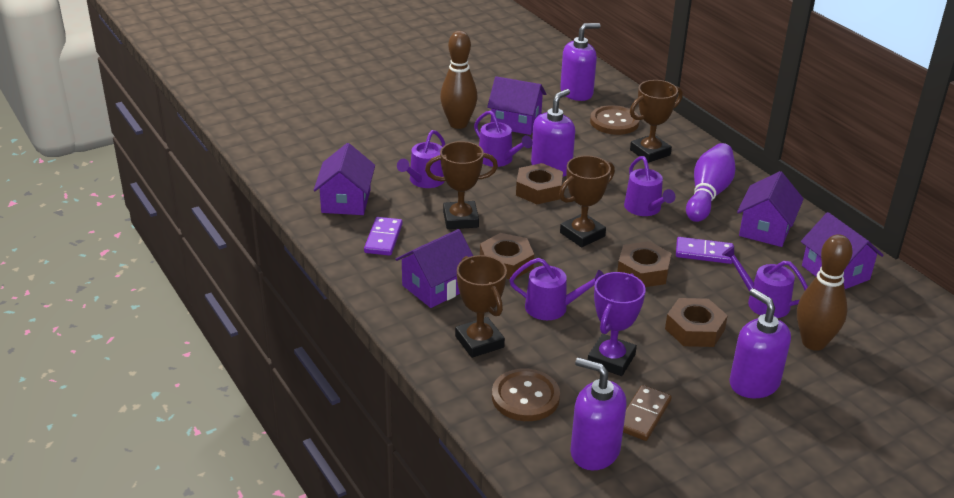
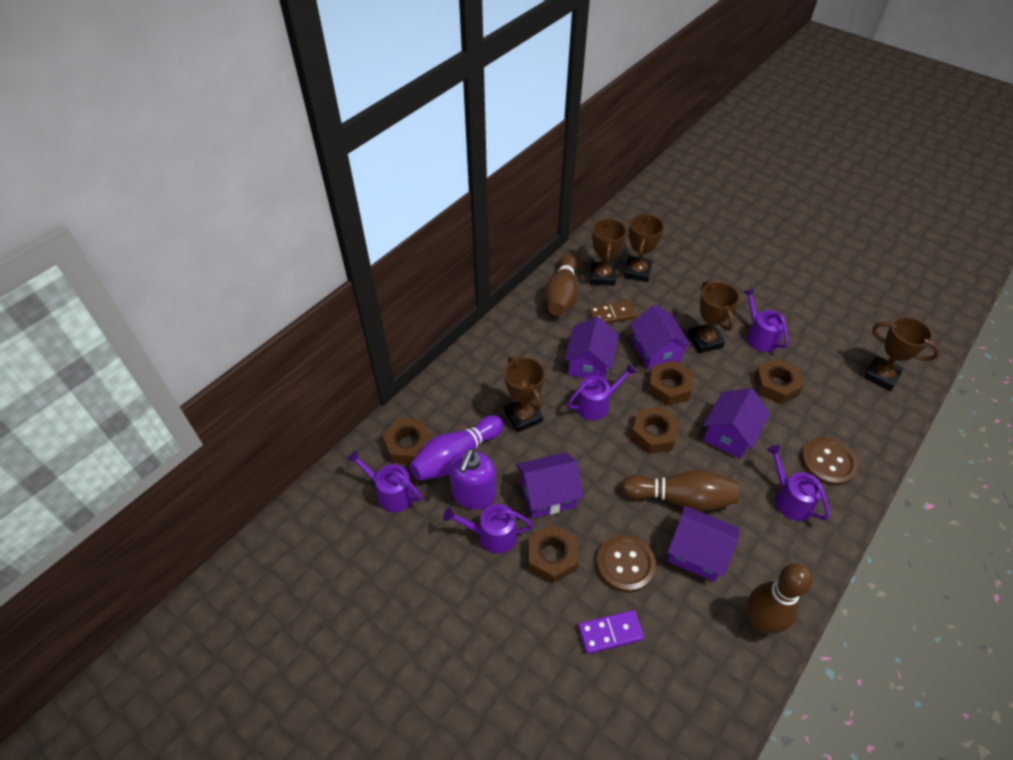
brown bowling pin: [440,31,478,129] [797,234,853,351] = 2 -> [545,253,578,316] [621,470,739,512] [747,563,813,634] = 3
brown nut: [480,233,534,279] [516,163,563,204] [617,241,672,287] [665,298,728,347] = 4 -> [383,418,432,464] [528,524,578,583] [631,407,680,454] [648,360,693,406] [754,358,804,404] = 5
brown trophy: [425,141,498,229] [455,255,507,358] [559,155,615,247] [630,80,682,163] = 4 -> [504,357,545,433] [590,218,627,286] [624,214,664,282] [688,281,740,353] [863,317,940,391] = 5
purple domino: [364,217,403,256] [676,237,734,264] = 2 -> [578,610,644,654] = 1
purple soap dispenser: [531,89,575,177] [560,23,600,101] [571,358,627,470] [730,288,791,398] = 4 -> [449,449,496,510] = 1
purple trophy: [588,272,646,376] = 1 -> none = 0

